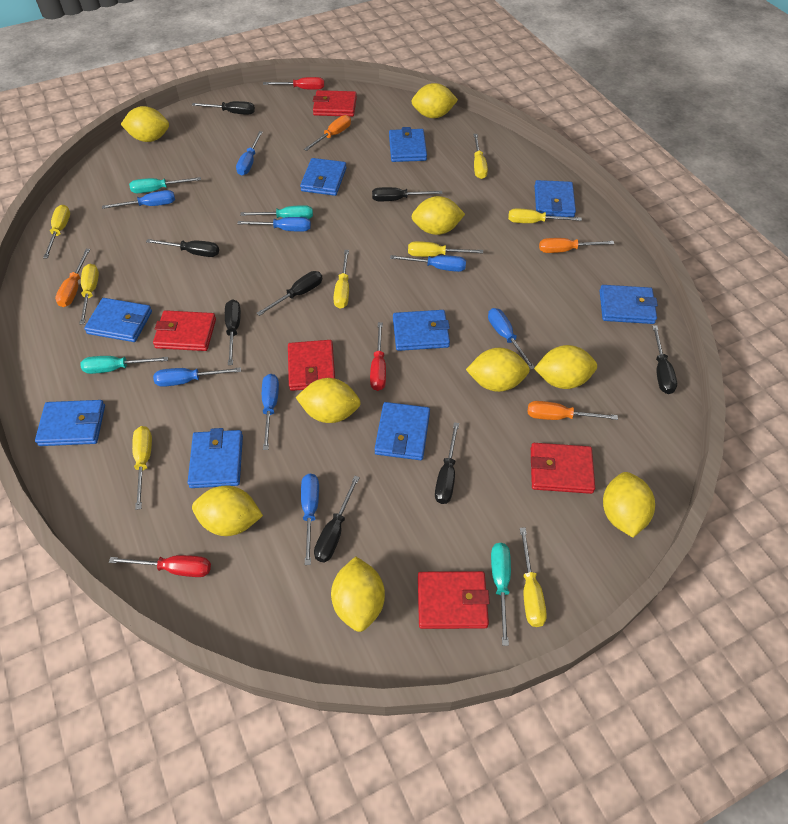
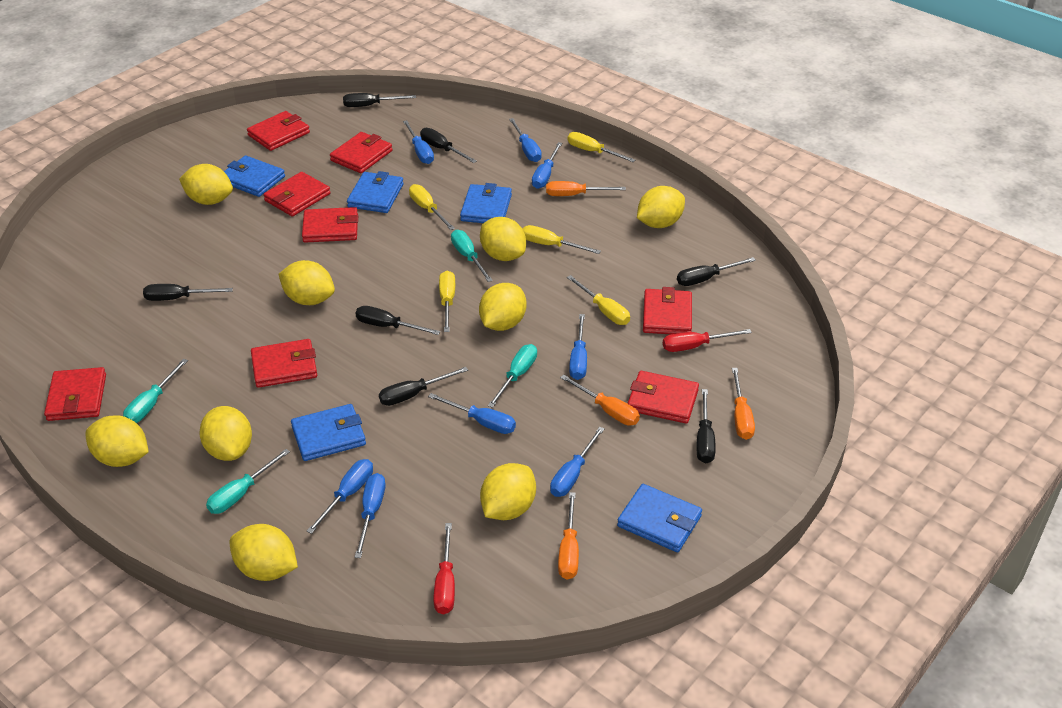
black screwdriver: [146,239,219,257] [192,101,255,115] [225,299,241,365] [257,271,323,316] [314,476,360,562] [372,187,443,201] [435,422,459,504] [652,325,677,394] = 8 -> [143,284,233,301] [343,93,416,107] [356,306,440,335] [379,367,468,406] [420,128,477,163] [677,257,756,286] [697,389,716,463] = 7
blue wallet: [35,400,105,446] [84,298,152,342] [187,428,243,488] [300,158,346,196] [375,402,430,460] [389,127,427,162] [393,310,450,351] [535,180,576,217] [599,285,658,324] = 9 -> [224,155,285,197] [291,404,366,461] [347,171,404,213] [460,183,512,223] [617,484,702,552] = 5
red screwdriver: [109,555,211,577] [263,77,324,90] [370,322,386,391] = 3 -> [433,523,455,614] [663,329,752,352] = 2
red wallet: [153,310,216,351] [288,340,335,391] [313,90,357,117] [418,571,490,629] [531,443,595,494] = 5 -> [44,367,106,421] [247,111,310,151] [251,339,317,388] [263,172,330,217] [302,207,358,243] [330,132,392,173] [627,371,699,424] [643,287,692,334] = 8
yellow screwdriver: [43,205,70,258] [80,264,99,324] [132,426,152,510] [333,250,349,309] [408,241,483,257] [474,134,488,179] [508,208,582,223] [520,528,547,627] = 8 -> [409,184,455,230] [439,271,455,332] [523,225,601,254] [567,275,630,325] [568,132,635,162] = 5

